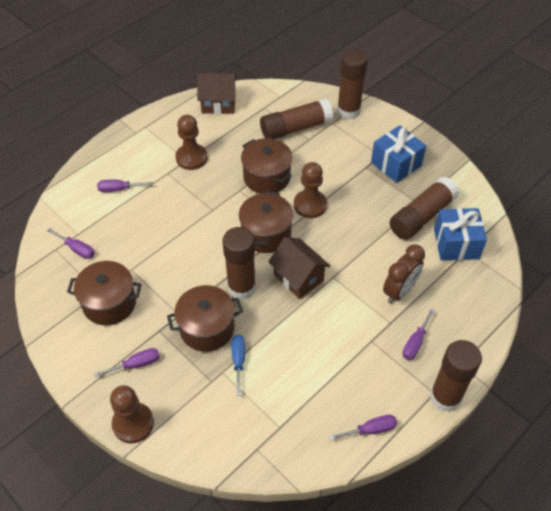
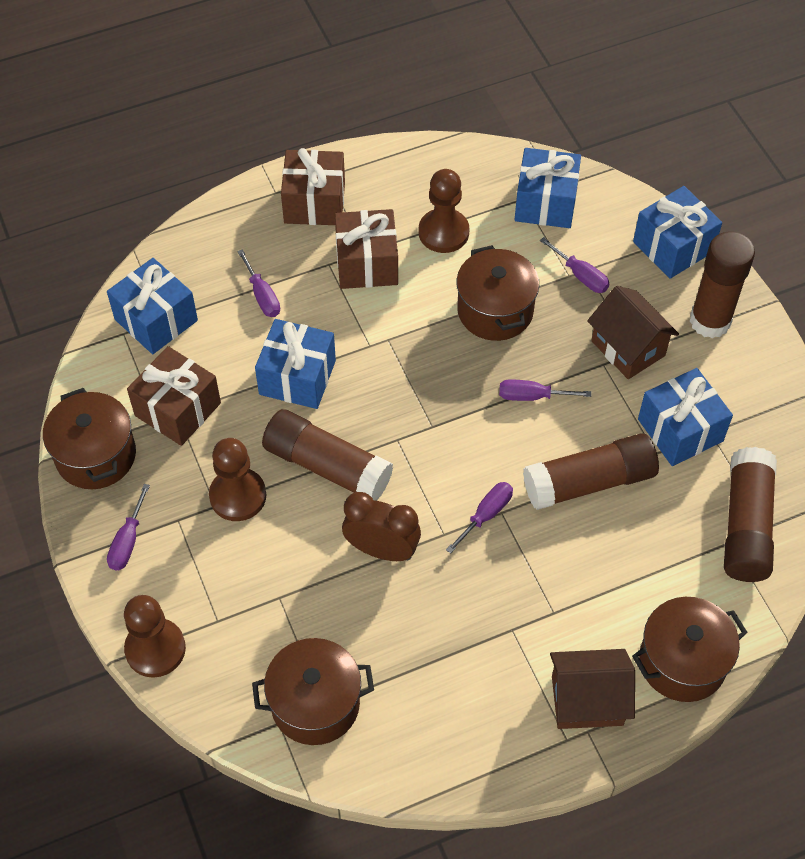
blue gift: [371,125,426,183] [434,208,487,261] = 2 -> [107,258,198,354] [255,319,336,409] [514,148,581,228] [633,186,722,279] [638,368,733,466] = 5
blue screwdriver: [232,335,245,396] = 1 -> none = 0
brown gift: none = 0 -> [127,346,221,446] [281,148,345,225] [335,209,398,289] = 3
brown glue stick: [222,227,256,300] [260,98,333,139] [337,49,368,119] [390,176,459,240] [430,340,482,412] = 5 -> [262,409,393,501] [523,433,659,510] [689,232,755,338] [724,447,777,582] = 4

